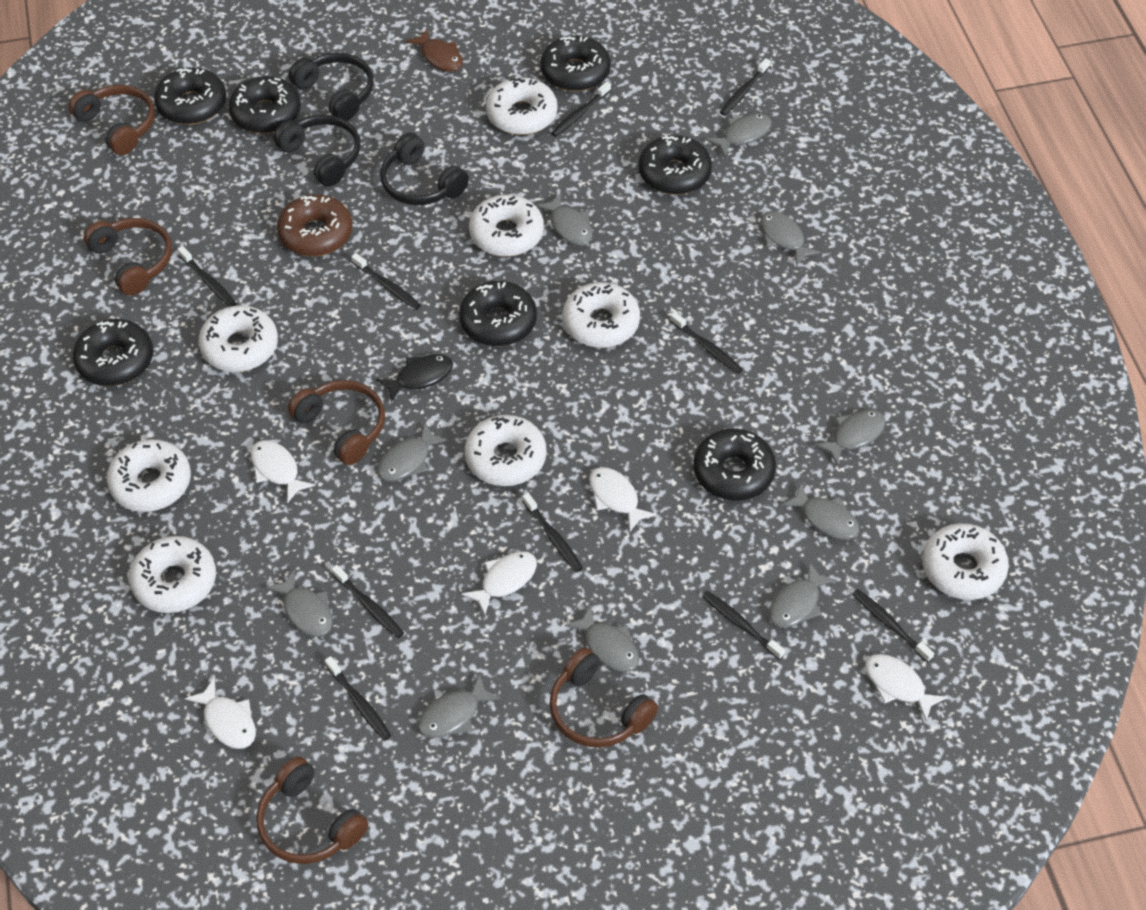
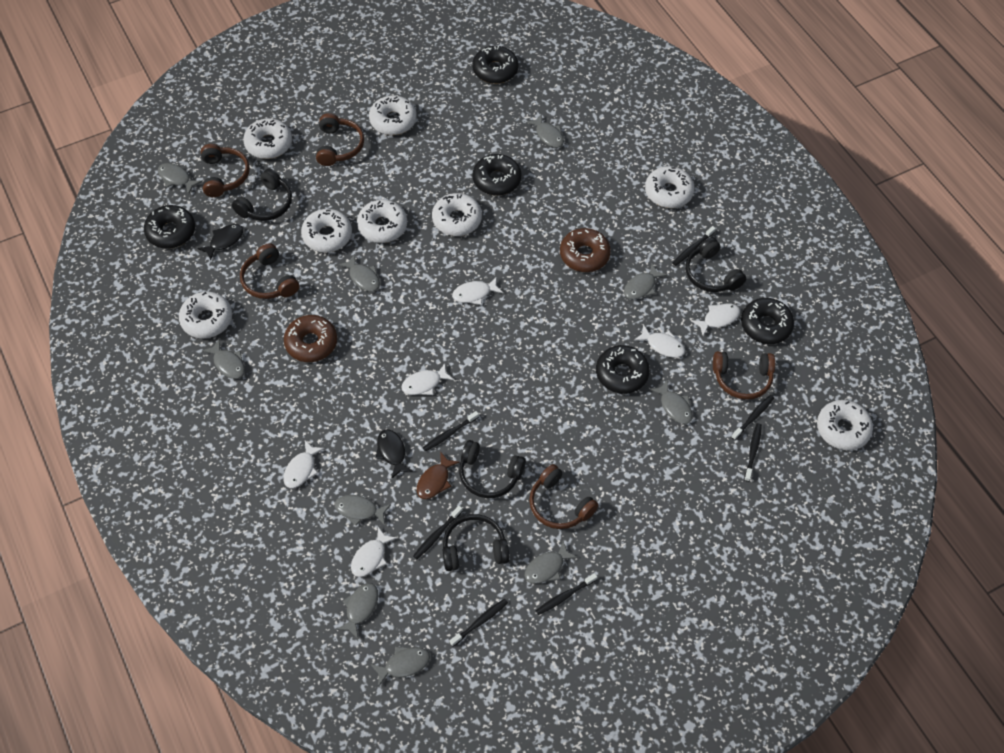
black donut: [73,319,153,386] [154,67,226,125] [229,76,301,134] [459,281,537,346] [541,35,611,91] [639,135,712,195] [693,429,776,500] = 7 -> [144,205,195,249] [472,46,519,84] [473,154,521,196] [596,345,650,394] [741,298,794,344] = 5
black fish: [376,354,453,402] = 1 -> [197,224,243,261] [376,429,413,479] = 2
black headphones: [273,115,360,187] [289,53,374,121] [380,133,469,205] = 3 -> [232,169,292,221] [443,514,509,571] [459,440,526,498] [686,237,746,292] = 4
black toothbrush: [178,246,237,307] [325,656,391,740] [331,565,404,638] [351,253,421,310] [522,493,583,572] [551,82,611,137] [670,312,743,374] [702,591,785,660] [720,58,770,116] [852,589,934,662] = 10 -> [413,506,462,559] [423,411,479,452] [449,599,508,646] [535,573,597,615] [672,226,716,266] [731,395,774,440] [744,423,762,482] = 7
brown donut: [277,194,353,257] = 1 -> [284,315,337,362] [560,228,611,272] = 2
white fish: [185,677,256,749] [251,440,315,503] [461,551,537,615] [589,467,657,532] [865,654,947,721] = 5 -> [283,440,325,488] [351,527,397,577] [401,363,454,395] [452,276,503,305] [634,324,685,358] [691,303,740,336] = 6

